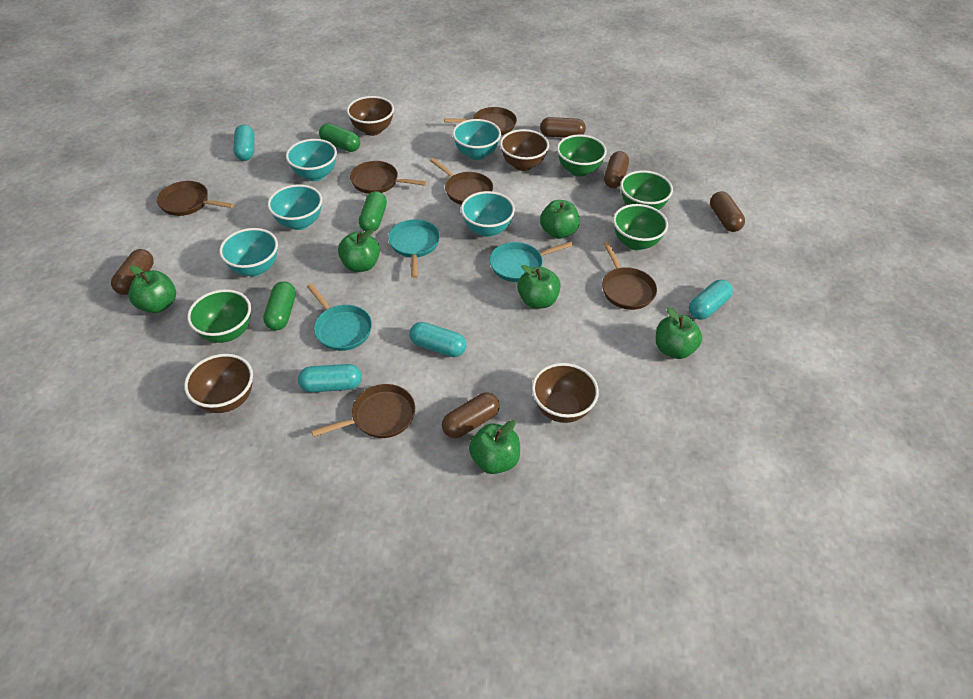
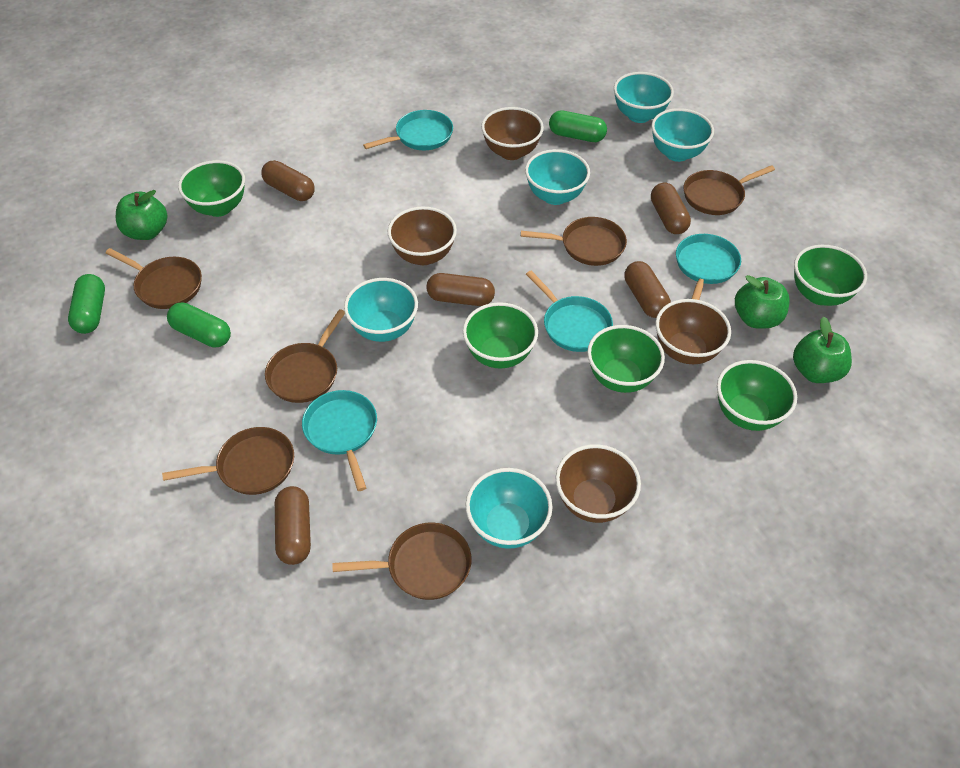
green apple: [128,265,176,313] [338,228,380,272] [469,420,520,474] [517,265,561,308] [540,200,580,239] [656,307,702,359] = 6 -> [116,190,167,240] [735,275,790,329] [793,317,852,383] = 3
green bowl: [187,289,251,343] [557,135,607,177] [613,204,668,250] [620,170,673,210] = 4 -> [178,160,245,217] [463,302,538,369] [587,325,665,393] [717,360,797,431] [794,245,867,306] = 5
turquoise capsule: [233,124,254,161] [298,364,362,392] [409,322,466,357] [689,279,733,320] = 4 -> none = 0
turquoise pan: [307,284,372,351] [388,219,440,278] [490,241,573,282] = 3 -> [302,390,377,491] [363,110,453,150] [526,271,613,352] [676,234,741,300] = 4

